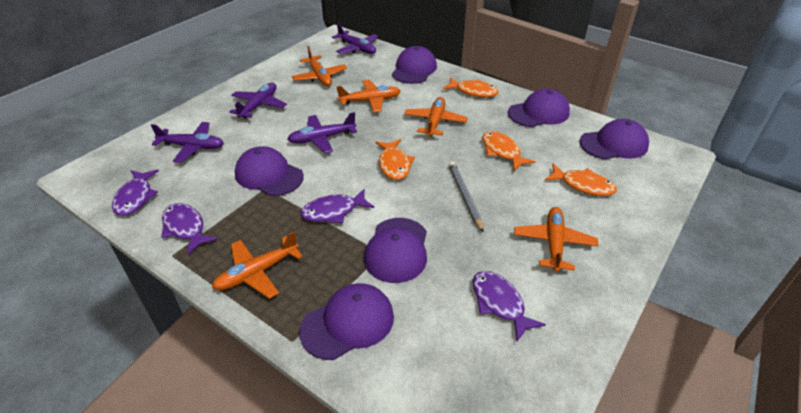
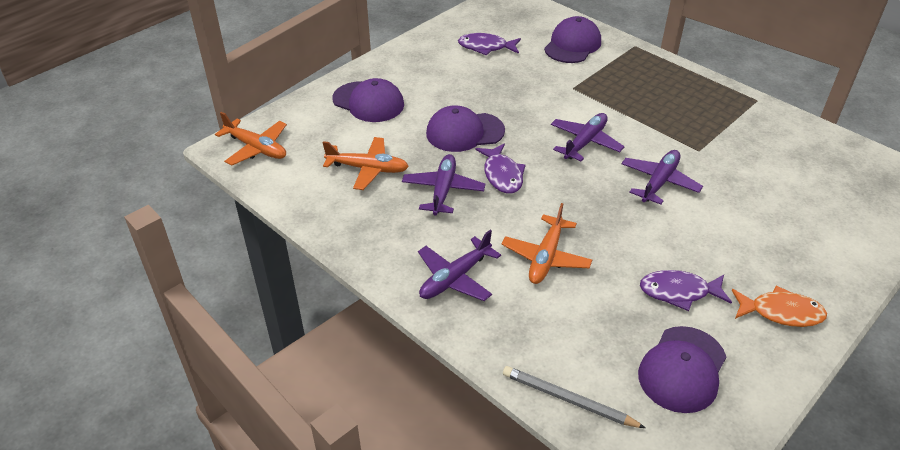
orange fish: [375,139,415,180] [443,77,499,97] [482,131,536,171] [545,164,617,196] = 4 -> [732,286,827,327] = 1
orange plane: [212,231,303,299] [292,46,347,86] [336,80,401,112] [404,97,468,137] [514,207,599,272] = 5 -> [215,112,287,166] [322,137,409,190] [502,203,592,284] = 3
purple cap: [235,146,304,196] [299,283,394,360] [364,218,427,283] [392,46,437,84] [508,89,570,127] [580,119,649,159] = 6 -> [333,78,404,122] [426,105,505,152] [544,16,601,63] [638,326,726,413] = 4
purple fish: [112,169,159,216] [161,203,218,255] [301,188,374,223] [472,271,546,341] = 4 -> [458,33,521,56] [475,143,526,193] [640,270,732,311] = 3

